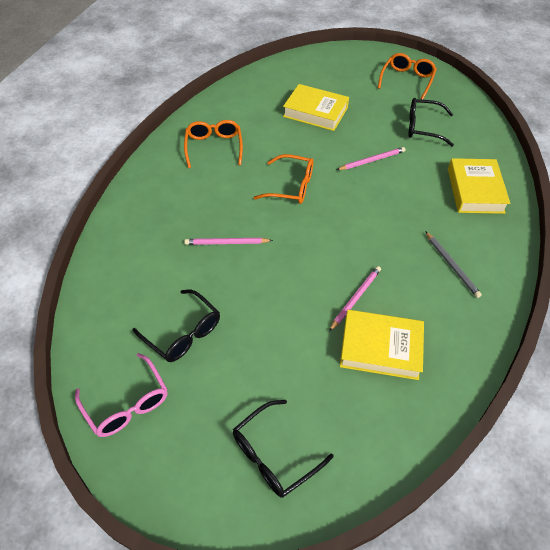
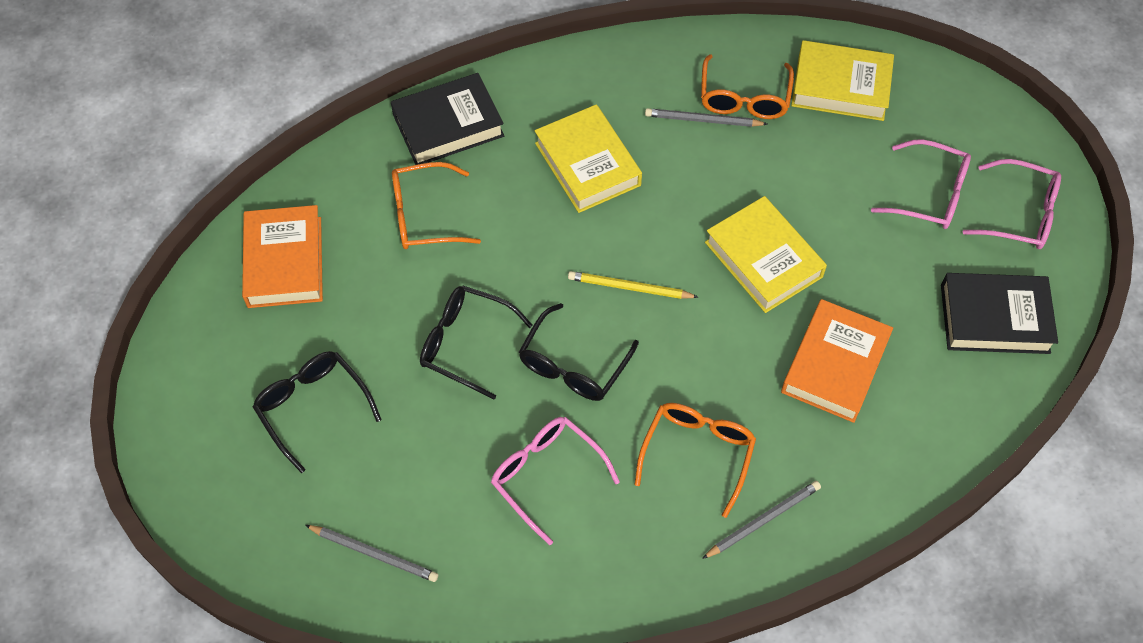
black book: none = 0 -> [391,73,504,165] [941,273,1058,354] = 2
grey pencil: [425,231,482,298] = 1 -> [305,525,438,582] [645,108,767,127] [702,481,821,559] = 3
orange book: none = 0 -> [242,205,323,308] [781,299,893,423] = 2
pink glasses: [75,353,168,437] = 1 -> [491,417,620,545] [871,140,971,229] [963,159,1061,249] = 3
pink pencil: [184,238,273,245] [329,266,381,332] [337,147,406,170] = 3 -> none = 0
yellow pencil: none = 0 -> [568,271,698,299] = 1

